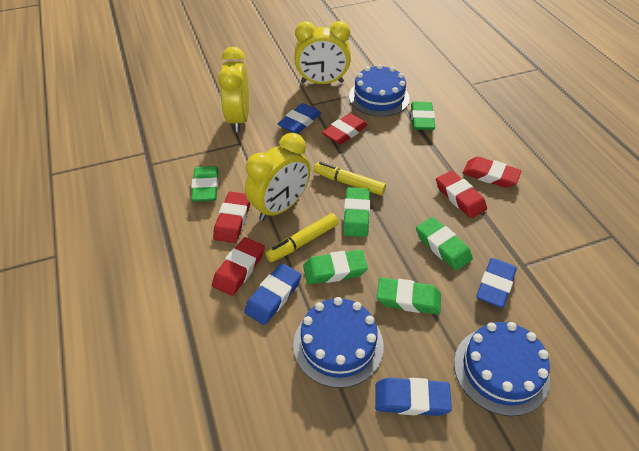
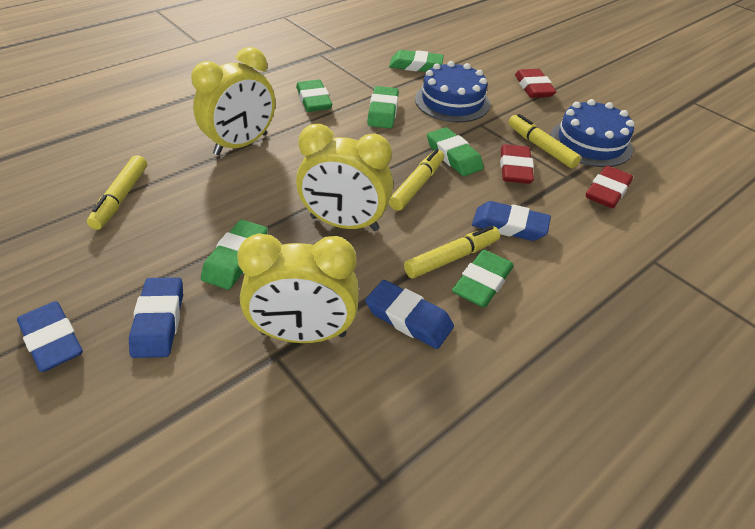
blue cake: [293,297,384,388] [349,64,410,117] [454,322,550,416] = 3 -> [415,61,490,122] [550,99,635,167] = 2
red eraser: [212,237,265,296] [213,192,250,243] [322,113,368,145] [436,171,487,218] [463,156,522,188] = 5 -> [500,144,534,184] [515,69,556,98] [586,165,633,208] = 3
yellow marker: [265,213,339,262] [313,162,386,195] = 2 -> [87,155,147,230] [389,149,444,211] [404,226,500,279] [508,114,581,168] = 4

